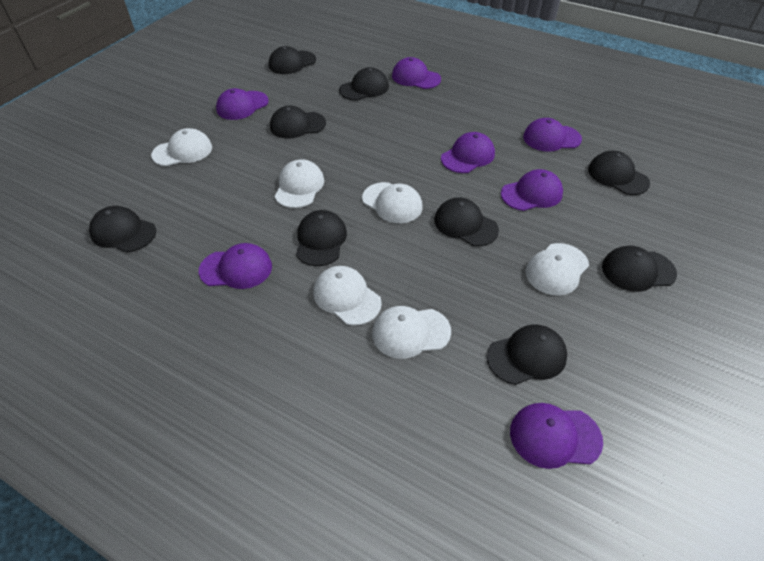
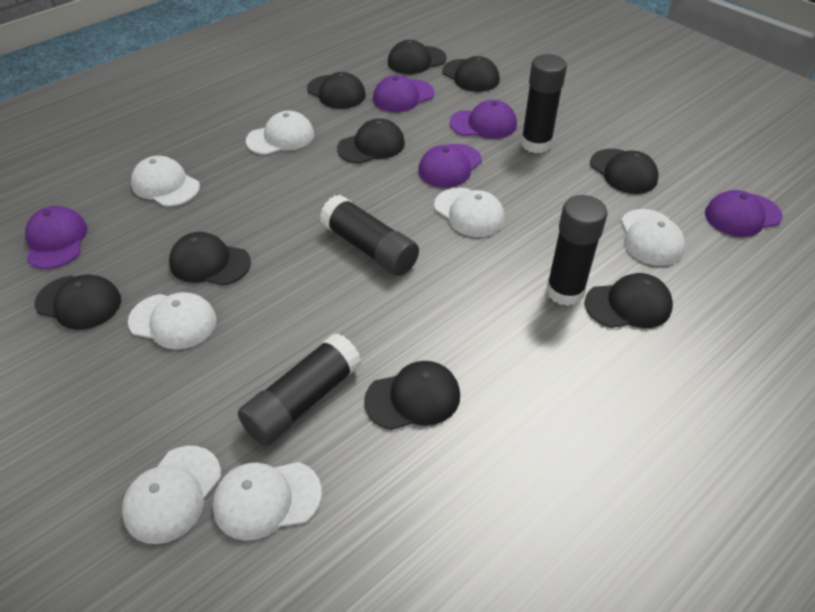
black glue stick: none = 0 -> [238,333,362,446] [320,195,419,276] [521,54,567,153] [546,195,607,306] = 4
purple cap: [199,243,272,289] [216,88,269,120] [392,57,441,89] [441,132,495,173] [501,169,563,211] [510,403,603,469] [523,118,582,152] = 7 -> [25,206,88,269] [373,75,435,112] [418,144,482,188] [450,100,517,139] [705,190,783,237] = 5
white cap: [151,128,212,166] [274,159,324,208] [313,266,382,326] [362,182,422,223] [372,306,451,359] [525,243,589,296] = 6 -> [122,446,221,544] [128,292,216,349] [131,156,200,206] [212,462,322,541] [246,111,314,155] [434,188,505,237] [621,209,685,266] = 7

